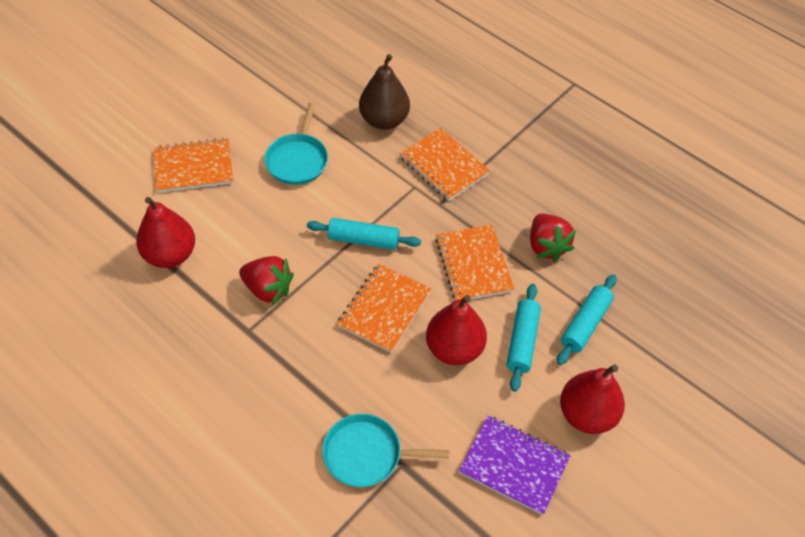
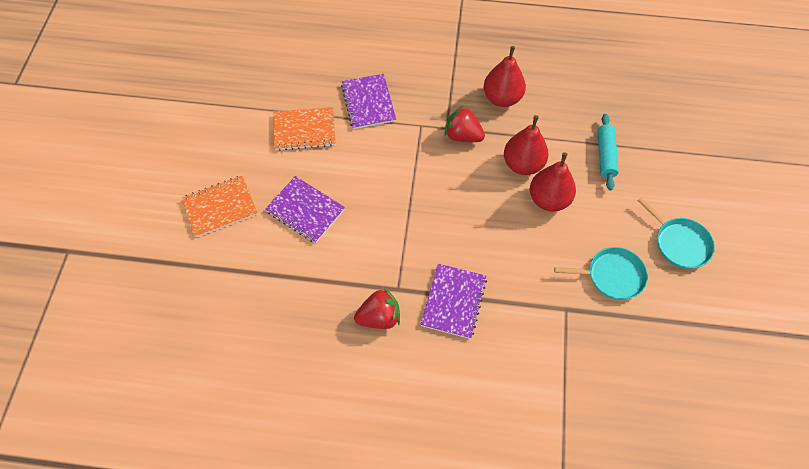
brown pear: [359,54,410,130] = 1 -> none = 0
orange notebook: [154,138,233,193] [337,264,432,353] [400,128,490,201] [435,225,515,300] = 4 -> [182,176,257,237] [274,107,336,151] = 2
purple notebook: [459,415,571,515] = 1 -> [265,176,345,243] [341,74,396,129] [421,264,487,339] = 3
turquoise rolling pin: [307,218,421,250] [507,284,541,392] [557,274,617,365] = 3 -> [597,114,619,191] = 1

